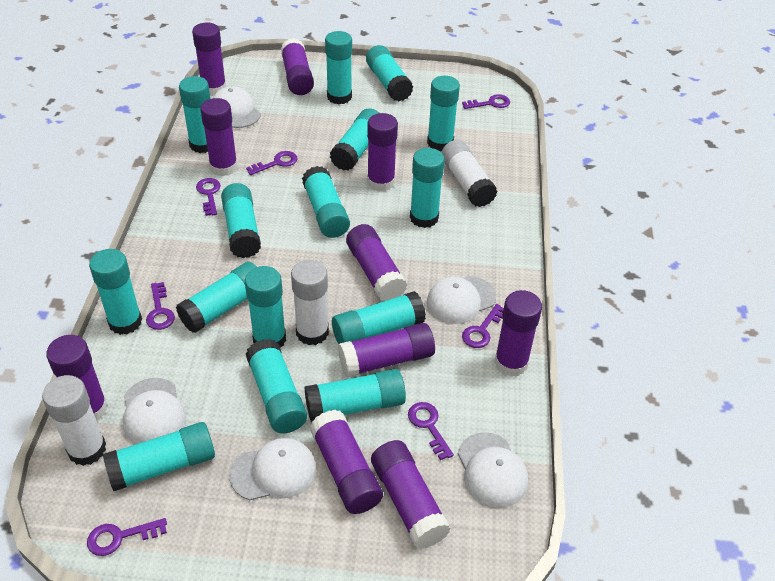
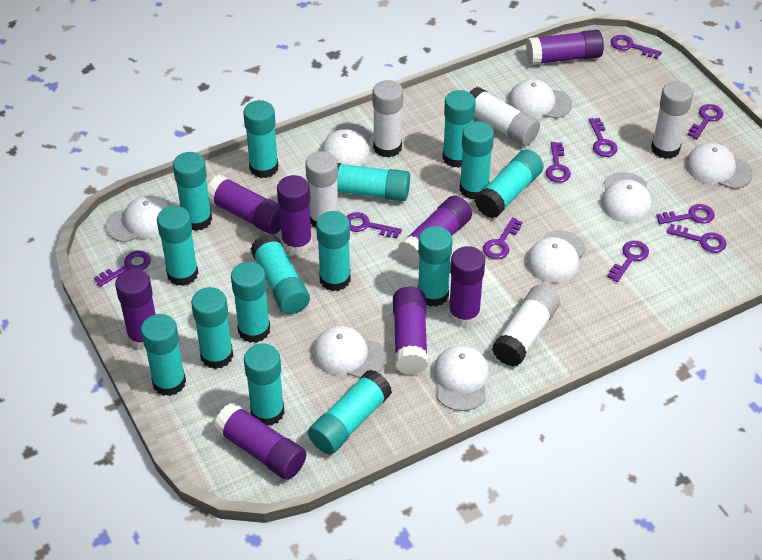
purple glue stick: [46,335,107,420] [192,23,226,96] [200,98,238,176] [281,38,314,95] [309,410,383,514] [338,323,435,377] [346,224,408,301] [367,113,398,191] [371,440,451,549] [494,290,542,377] = 10 -> [115,269,156,350] [207,175,281,235] [214,402,306,480] [277,175,312,255] [393,287,428,375] [398,195,472,267] [448,246,485,327] [526,30,604,65] = 8
purple key: [87,518,167,556] [146,282,175,330] [196,178,221,216] [246,151,297,175] [408,402,454,460] [462,94,510,109] [462,304,504,348] = 7 -> [94,251,151,287] [347,212,402,238] [483,217,523,259] [546,142,571,183] [589,118,618,157] [607,241,649,282] [611,35,662,59] [656,204,715,224] [667,224,726,253] [687,104,723,139] = 10
white cap: [123,378,186,444] [213,86,261,128] [229,438,316,500] [427,276,496,324] [458,432,528,508] = 5 -> [105,195,170,242] [313,326,386,378] [321,123,371,166] [433,345,489,411] [508,79,572,119] [526,230,586,283] [601,172,652,223] [686,143,753,189] = 8
white glue stick: [42,375,106,466] [291,260,329,345] [441,140,498,207] = 3 -> [305,151,338,227] [373,80,403,158] [470,87,540,146] [492,285,560,367] [651,82,693,159] = 5

